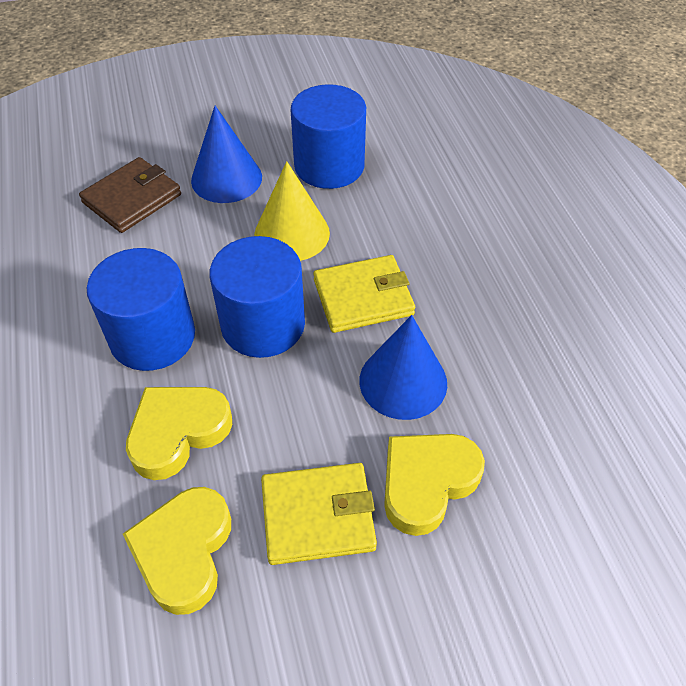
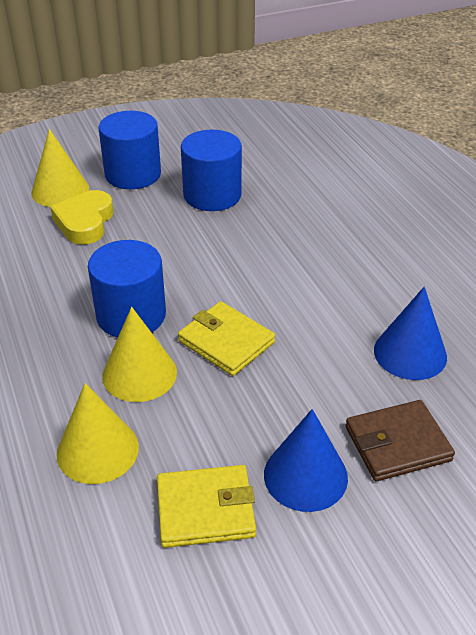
yellow cone: [254,161,330,261] = 1 -> [31,129,89,207] [57,383,139,484] [102,307,177,402] = 3
yellow heart: [123,487,231,615] [126,387,232,480] [384,434,485,536] = 3 -> [50,190,113,244] = 1

